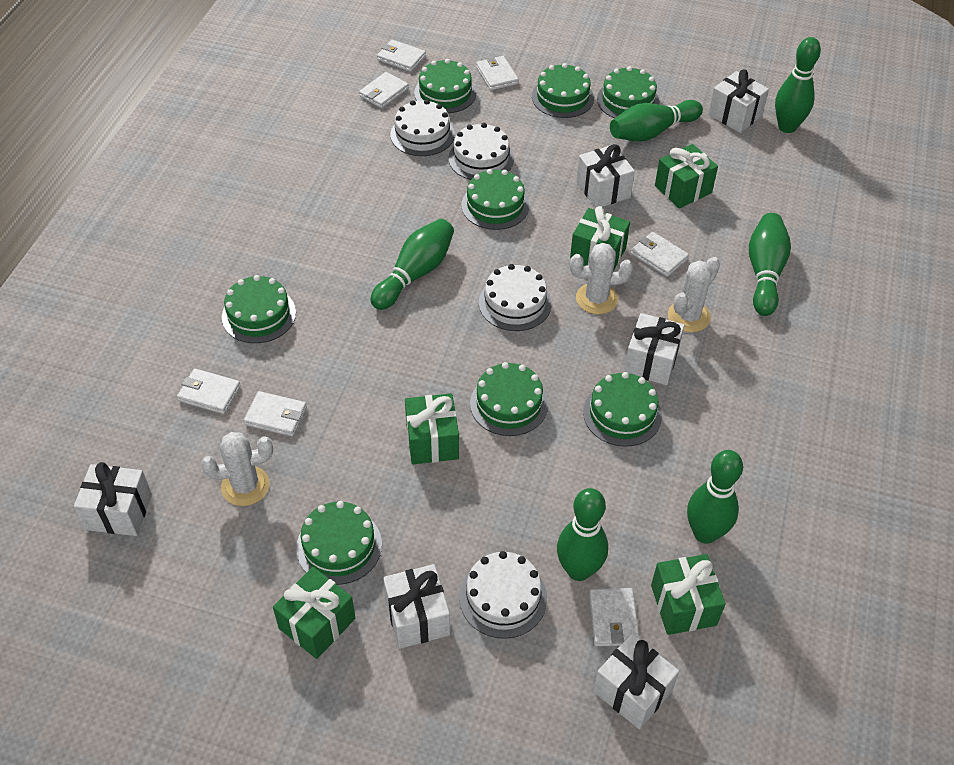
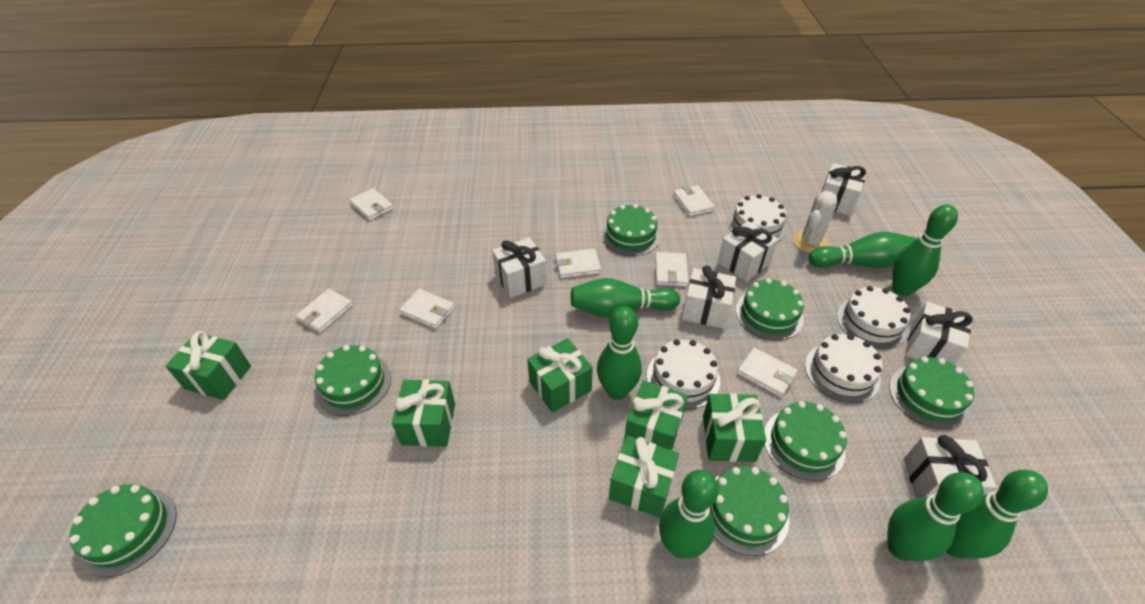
green bowling pin: [371,219,454,310] [557,488,608,581] [610,100,703,142] [687,450,743,544] [749,213,791,316] [775,37,821,133] = 6 -> [571,278,680,317] [597,306,642,400] [659,470,719,559] [809,232,916,268] [888,472,984,561] [892,204,958,297] [946,470,1048,559] = 7
green cake: [222,275,296,343] [296,501,382,585] [414,59,476,113] [461,169,529,230] [470,362,548,436] [532,63,594,118] [583,372,662,447] [597,66,660,118] = 8 -> [69,484,177,577] [315,345,391,416] [602,204,661,256] [710,466,790,556] [736,278,804,340] [764,401,847,481] [889,357,974,429] = 7
green gift: [273,567,355,659] [405,393,459,464] [570,206,630,271] [651,554,726,635] [655,144,718,209] = 5 -> [165,331,251,400] [392,379,455,447] [527,338,593,413] [609,436,679,518] [624,380,688,450] [703,393,766,462] = 6
white cactus: [201,432,273,506] [570,243,633,314] [668,257,720,332] = 3 -> [793,191,837,253] = 1

